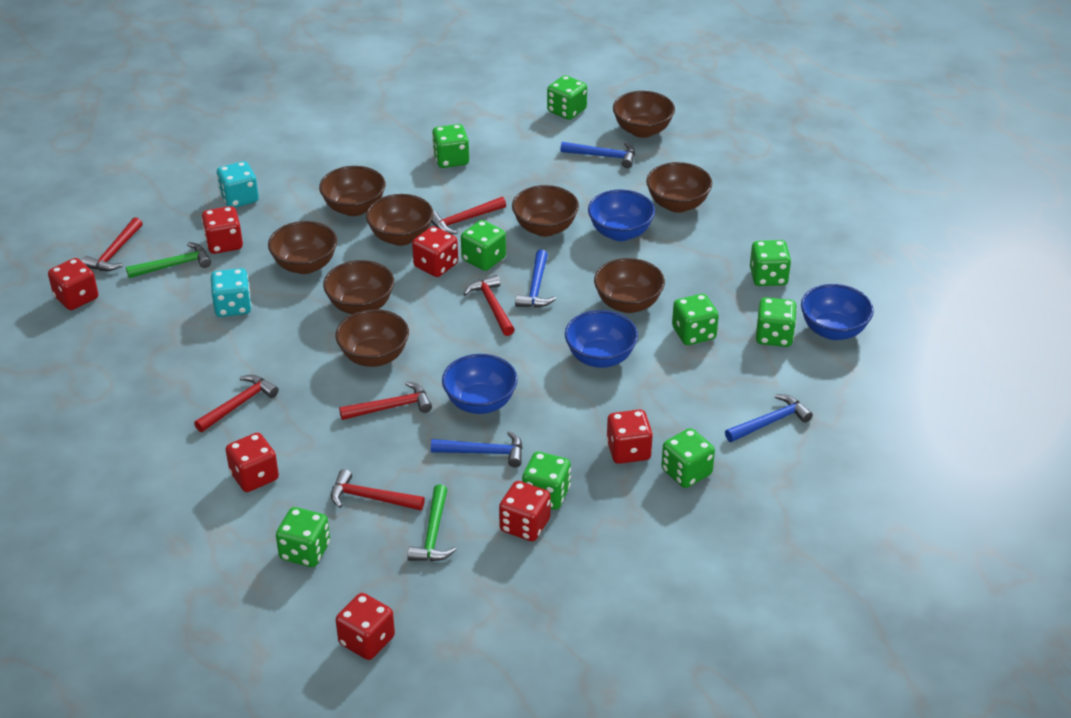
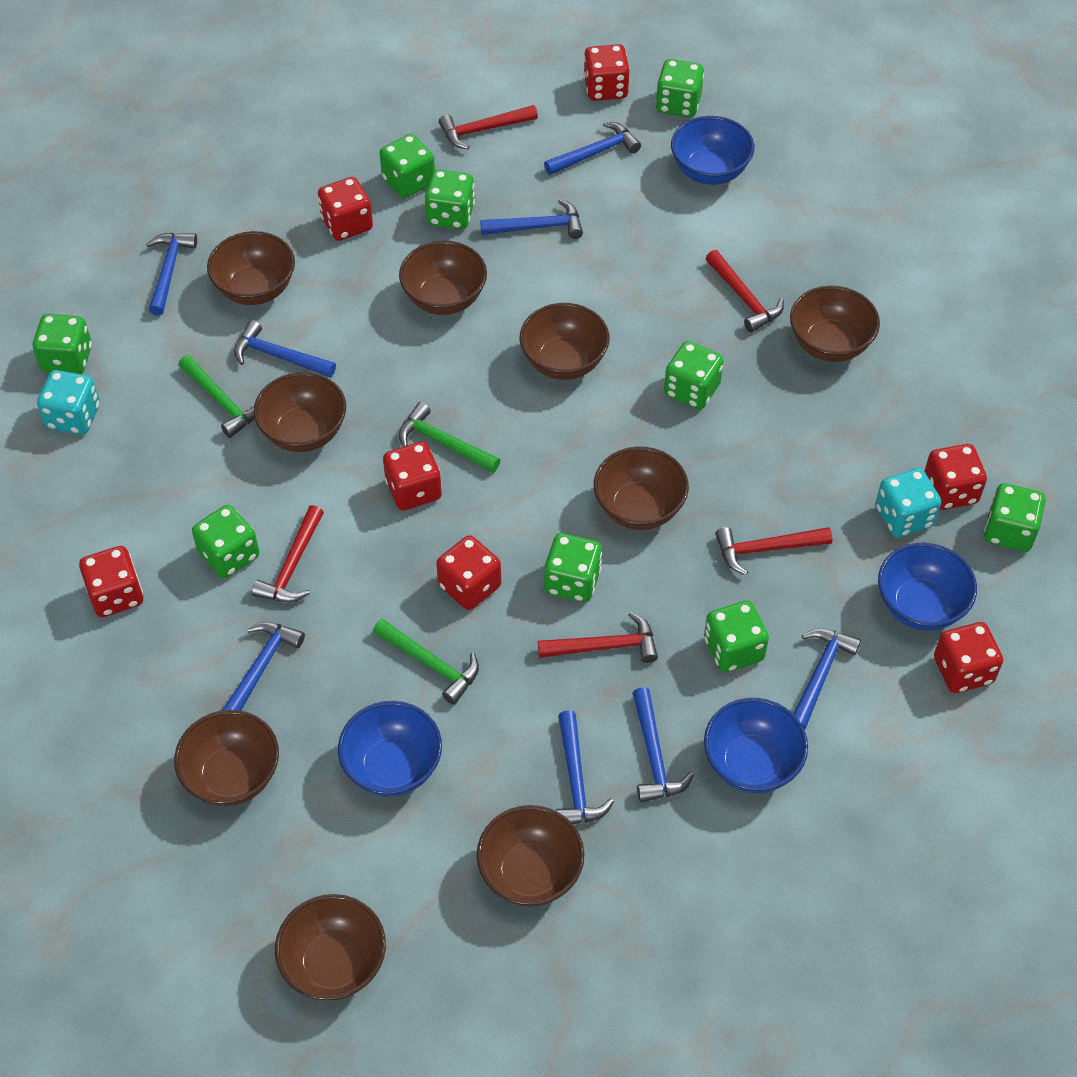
blue hammer: [431,431,523,467] [515,250,556,308] [560,142,635,168] [725,394,813,442] = 4 -> [146,233,197,316] [222,622,305,711] [234,320,336,377] [480,199,583,239] [544,122,641,175] [556,710,614,824] [633,687,694,803] [793,628,861,730] = 8
green hammer: [126,243,211,278] [408,484,456,561] = 2 -> [179,355,254,438] [373,619,479,705] [399,402,500,473] = 3
red hammer: [82,217,143,271] [194,375,279,432] [331,469,425,510] [339,382,432,420] [431,197,506,234] [464,275,515,336] = 6 -> [252,505,324,603] [439,105,538,149] [538,612,658,663] [706,250,784,332] [715,527,832,575] = 5

